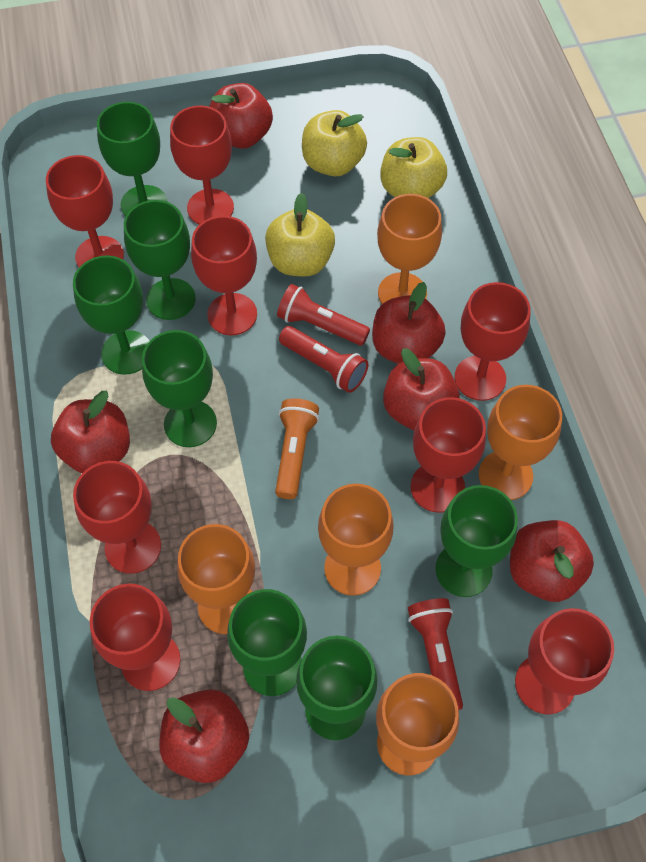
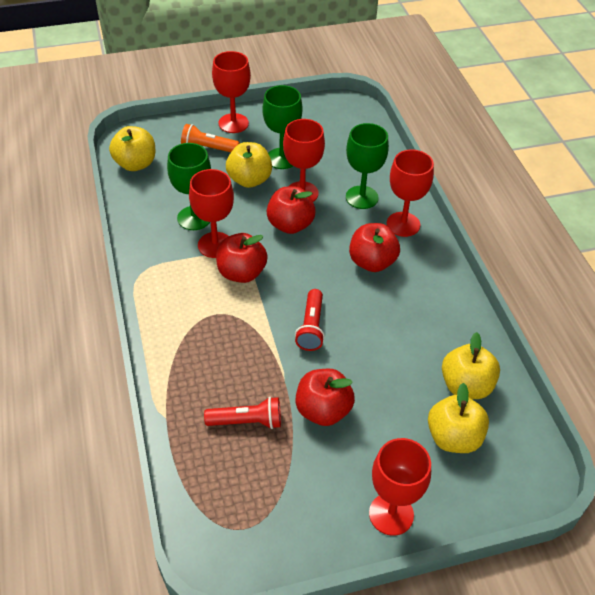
green goblet: [73,255,149,375] [97,102,168,216] [124,200,196,320] [142,330,217,447] [227,589,307,696] [296,636,378,740] [435,485,518,597] = 7 -> [167,143,211,230] [262,85,303,169] [346,123,389,209] = 3
orange goblet: [177,524,255,634] [318,484,394,596] [376,673,459,775] [377,194,442,304] [479,385,562,500] = 5 -> none = 0
red apple: [51,391,130,473] [159,689,249,783] [210,83,273,149] [372,282,446,364] [383,348,460,430] [510,520,594,602] = 6 -> [216,233,268,283] [267,186,316,234] [295,369,355,426] [349,223,400,272] = 4
red flashlight: [277,284,370,346] [279,326,368,393] [408,598,463,710] = 3 -> [204,397,281,429] [295,289,325,351] = 2
red goblet: [46,155,124,267] [73,461,161,574] [90,584,181,691] [170,105,234,224] [191,216,257,335] [410,397,486,513] [455,282,531,401] [515,608,614,714] = 8 -> [189,169,234,258] [212,51,251,133] [283,119,325,202] [369,438,431,536] [386,150,434,237] = 5
yellow apple: [265,193,335,277] [302,110,367,176] [380,137,447,198] = 3 -> [109,126,155,171] [226,142,272,188] [428,383,489,453] [442,332,500,399] = 4

